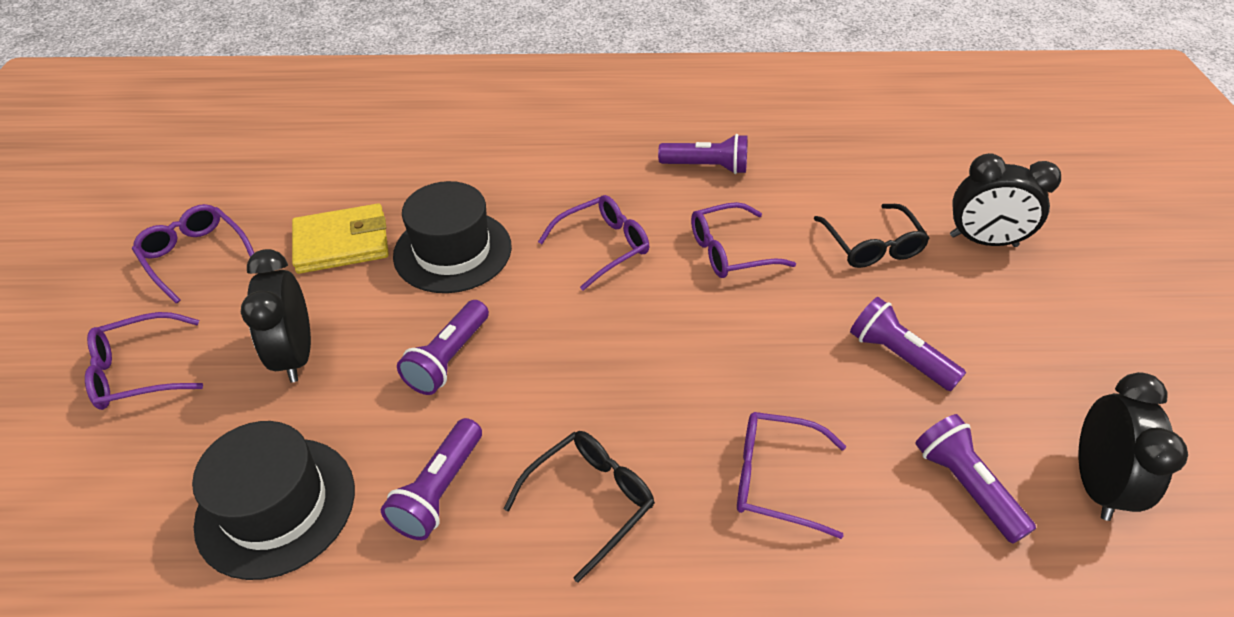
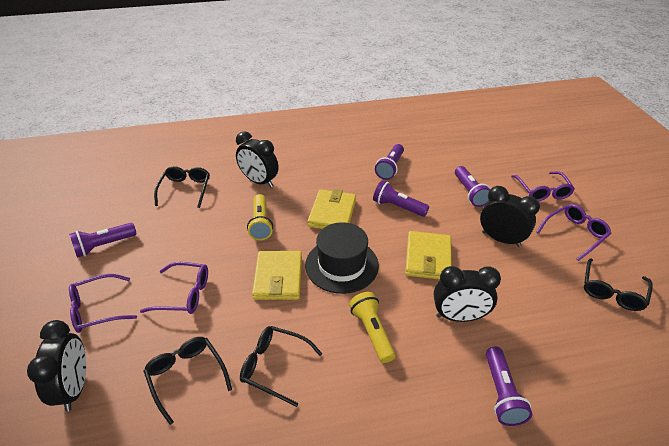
black clock: [241,249,311,382] [950,153,1061,247] [1078,372,1188,521] = 3 -> [27,320,86,411] [236,131,279,187] [434,266,501,322] [480,186,540,247] = 4
black glasses: [504,431,655,583] [814,204,930,268] = 2 -> [143,337,232,425] [154,166,210,208] [240,326,323,407] [584,259,653,311] = 4
black hat: [192,421,355,580] [393,181,512,293] = 2 -> [305,222,379,294] = 1
purple glasses: [85,312,203,410] [132,204,254,303] [538,195,649,291] [691,202,796,278] [737,412,846,539] = 5 -> [69,274,137,333] [140,262,208,314] [511,171,575,201] [536,204,611,261] = 4
yellow flashlight: none = 0 -> [247,194,273,240] [349,292,395,363] = 2
yellow wallet: [292,204,389,274] = 1 -> [252,251,302,300] [308,189,356,229] [405,231,452,280] = 3

